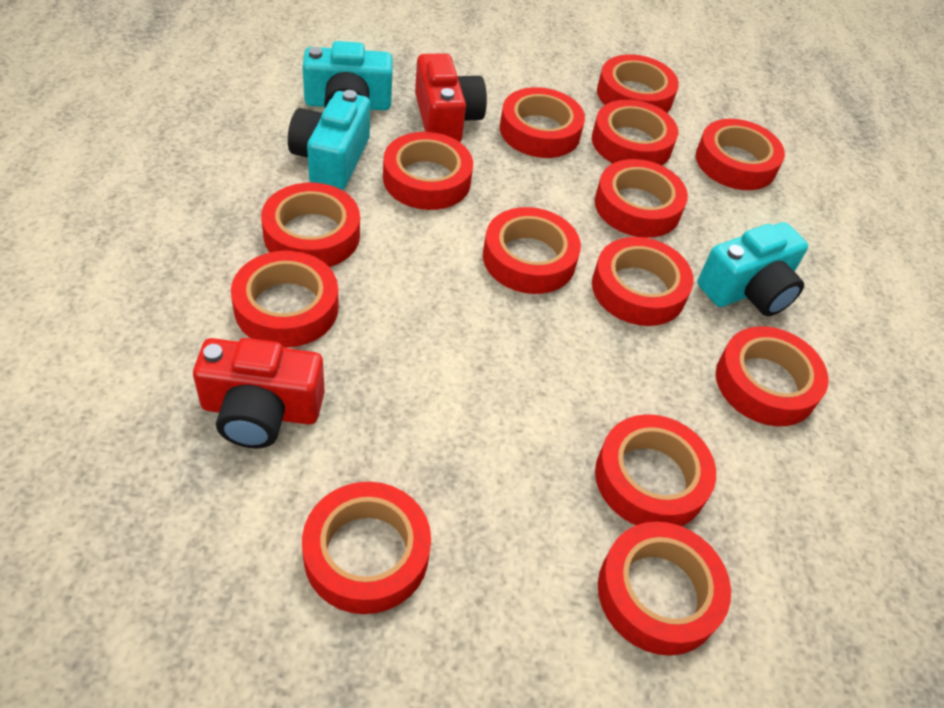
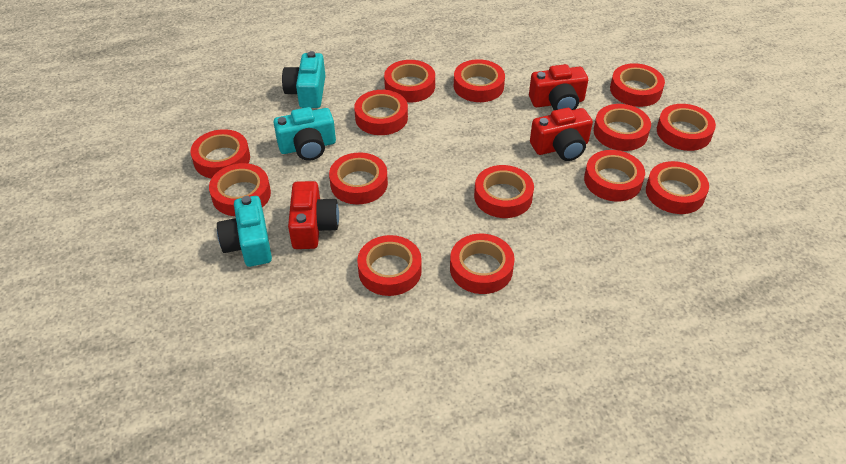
red camera: [193,338,325,448] [415,53,487,142] = 2 -> [288,181,339,249] [529,64,588,110] [530,108,593,161] = 3

